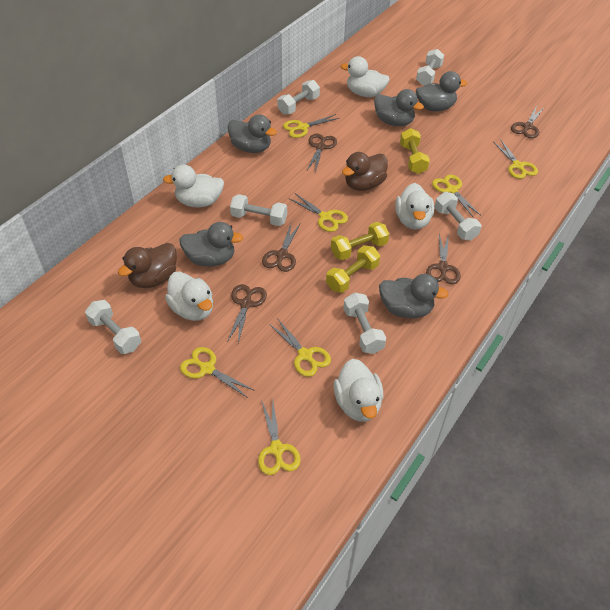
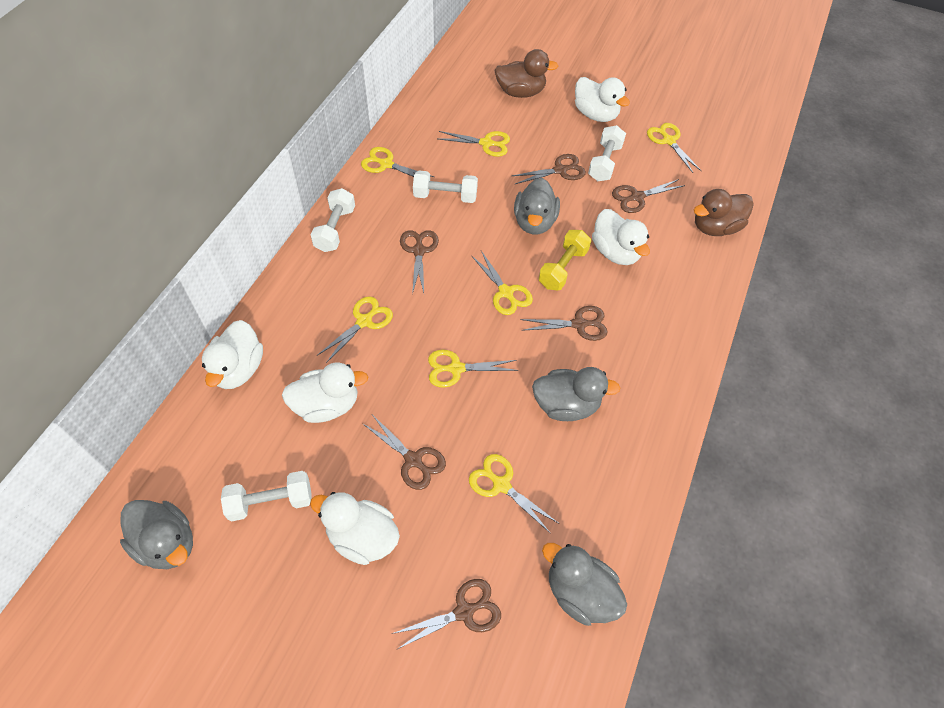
brown scissors: [227,284,267,343] [262,224,300,272] [307,134,337,172] [426,234,461,284] [511,106,544,138] = 5 -> [362,416,446,490] [392,579,501,649] [400,230,439,294] [512,154,586,184] [521,306,608,341] [612,179,685,213] = 6
grey duck: [179,222,243,266] [228,114,277,153] [374,89,424,126] [379,274,449,318] [416,71,467,111] = 5 -> [120,500,193,569] [514,178,560,234] [532,367,620,421] [542,543,627,626] = 4
white dumbbell: [85,300,141,354] [230,194,287,226] [277,80,320,115] [343,293,386,354] [416,49,444,86] [435,192,481,241] = 6 -> [221,471,312,521] [311,188,355,252] [413,171,478,203] [588,125,626,181] = 4
yellow dumbbell: [326,245,380,293] [331,222,389,260] [400,128,430,174] = 3 -> [539,230,591,290] = 1

